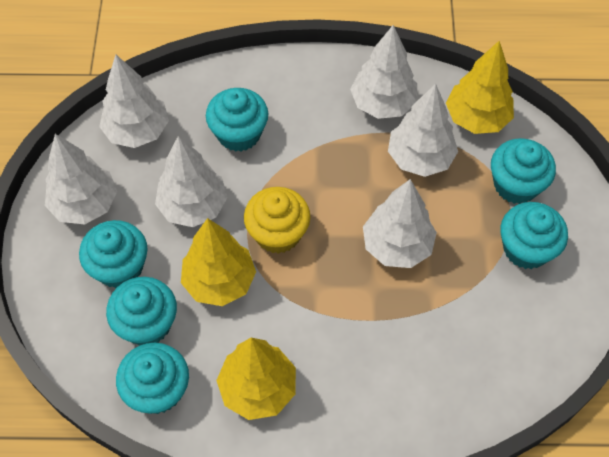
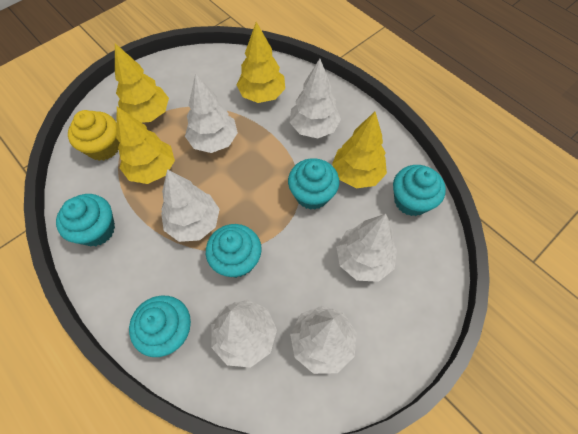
turquoise cupcake: [79,220,148,288] [106,277,177,345] [116,343,189,414] [206,88,269,152] [491,138,556,204] [500,202,568,269] = 6 -> [56,194,115,246] [129,296,191,357] [206,224,262,278] [288,158,339,210] [393,165,446,216] = 5
yellow tree: [181,218,256,306] [216,338,296,420] [446,41,514,134] = 3 -> [115,43,169,123] [116,107,175,184] [237,22,285,103] [332,112,387,188] = 4

